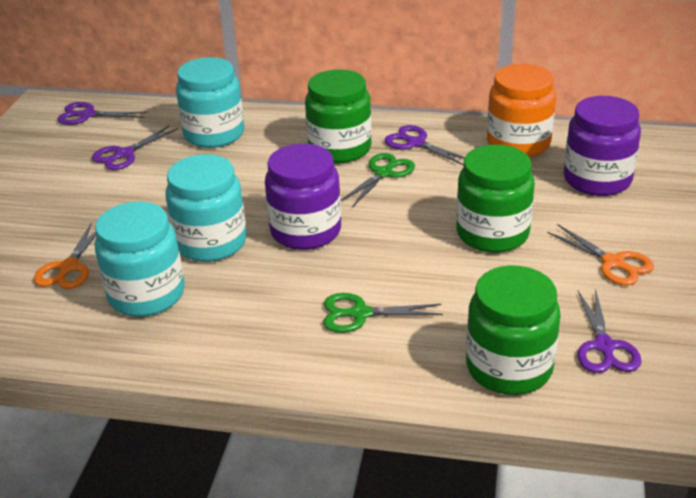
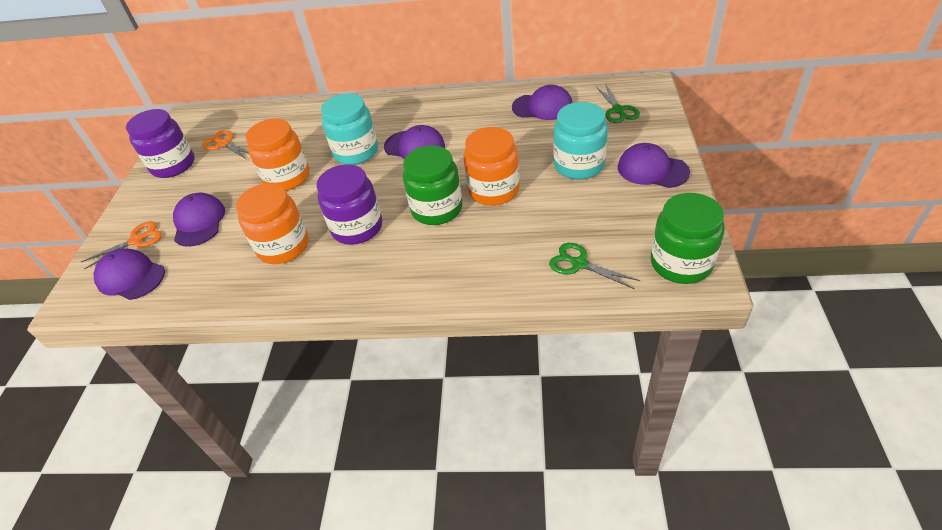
green jar: [305,69,372,163] [456,145,535,253] [466,266,561,395] = 3 -> [403,145,462,225] [651,193,725,284] = 2
orange jar: [487,64,556,157] = 1 -> [236,183,309,264] [246,119,310,191] [463,127,520,206] = 3
purple cap: none = 0 -> [94,248,165,300] [173,193,225,247] [384,125,445,159] [512,85,573,120] [618,143,690,188] = 5
purple scissors: [57,102,147,125] [92,126,178,170] [384,125,465,166] [577,288,641,373] = 4 -> none = 0
turquoise jar: [95,202,185,317] [166,154,247,262] [176,57,244,148] = 3 -> [321,93,378,165] [553,102,608,180] = 2

